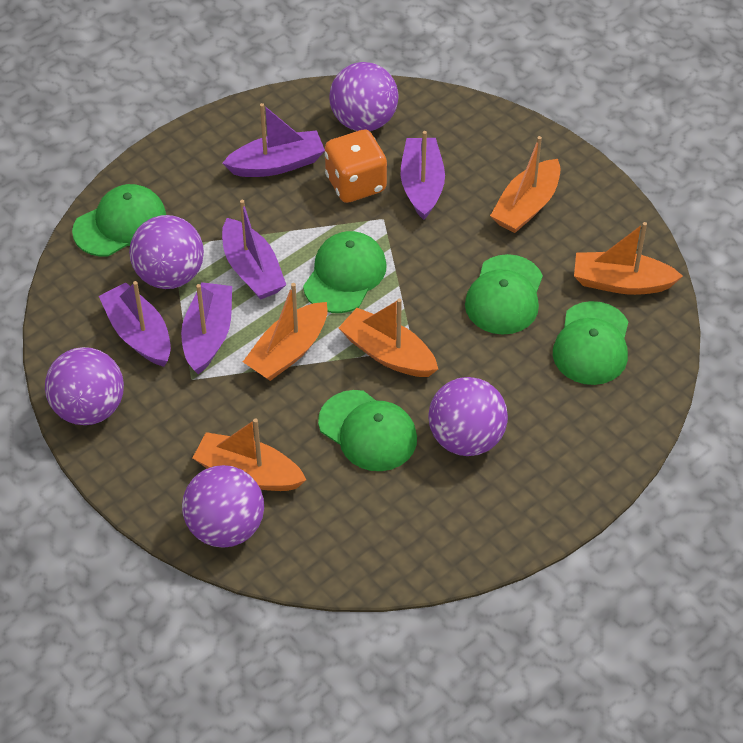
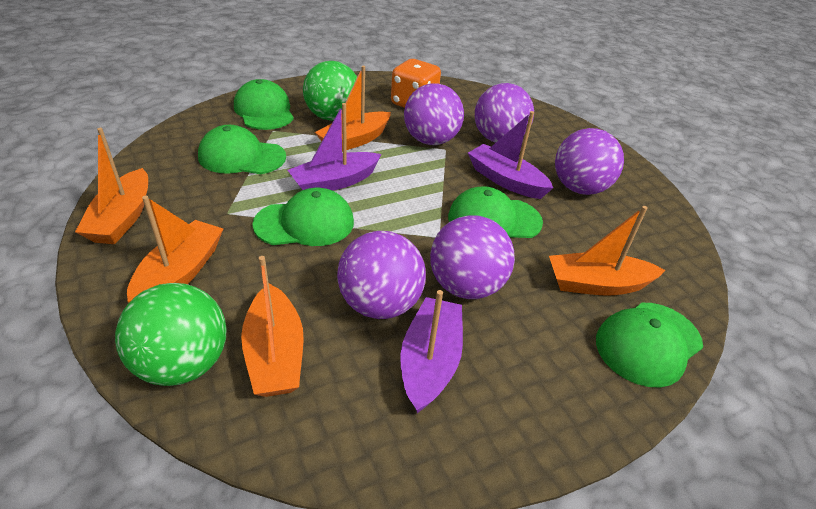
green ball: none = 0 -> [115,283,227,386] [303,61,357,121] = 2
purple boat: [99,281,171,367] [181,282,232,374] [222,200,286,300] [223,103,325,177] [401,131,445,220] = 5 -> [288,103,381,191] [400,290,463,413] [468,111,553,199] = 3

